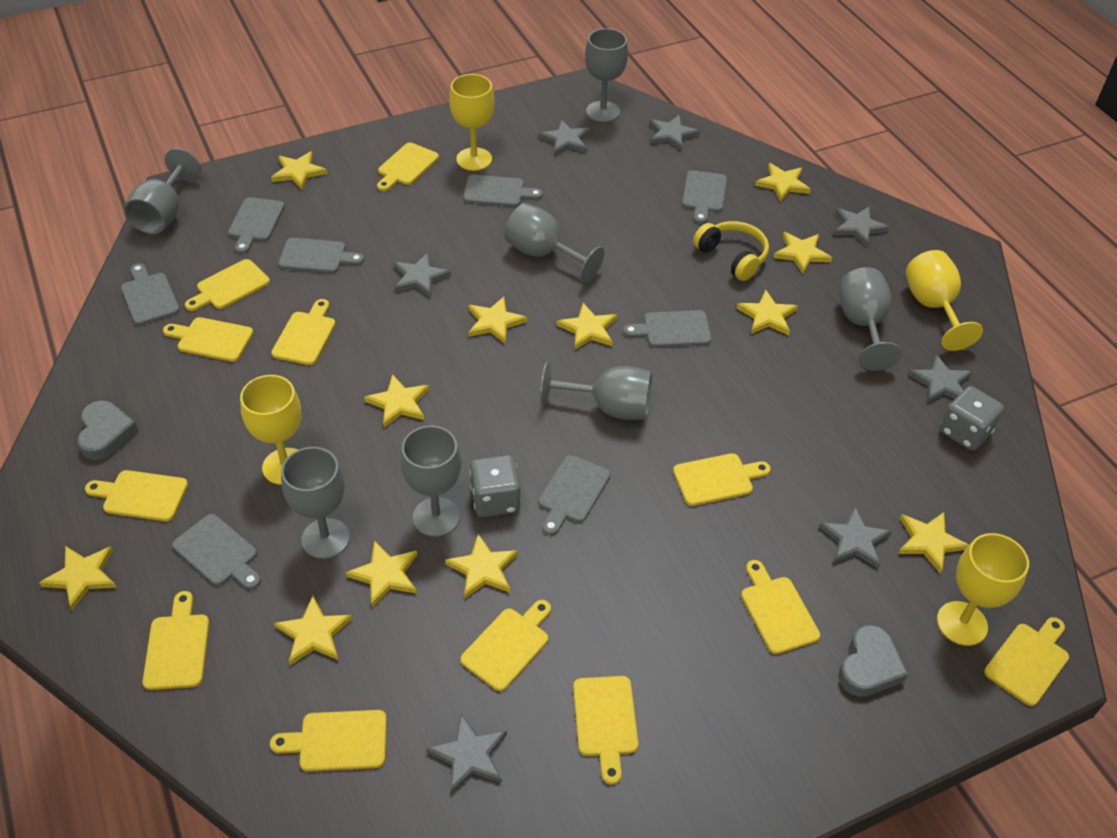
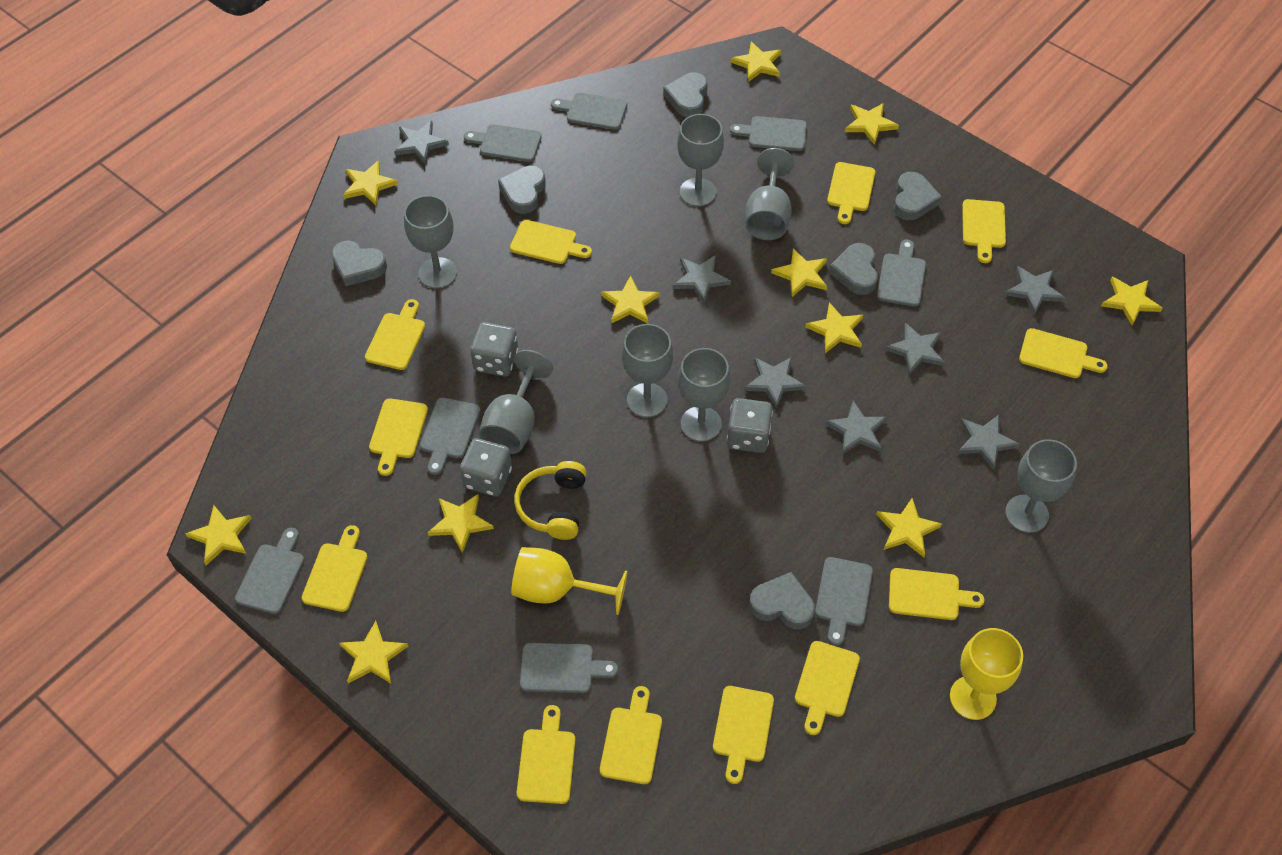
grey dice: [469,455,521,517] [940,386,1004,451] = 2 -> [460,438,512,497] [470,322,518,377] [727,398,773,453] = 3
grey heart: [77,400,139,460] [838,625,908,697] = 2 -> [331,240,387,286] [498,165,546,214] [663,72,707,117] [749,572,815,629] [829,243,878,295] [894,172,942,220] = 6
yellow goblet: [240,375,302,485] [449,74,495,171] [906,250,983,351] [937,533,1029,646] = 4 -> [511,547,628,615] [950,628,1023,720] = 2
yellow star: [39,546,117,610] [271,151,327,190] [274,596,352,665] [346,541,417,607] [364,374,429,427] [445,534,518,599] [468,297,527,345] [556,303,617,350] [737,290,798,335] [755,163,811,202] [773,232,832,274] [898,512,969,574] = 12 -> [185,505,252,565] [339,621,408,684] [343,160,398,205] [428,494,494,553] [601,275,660,323] [731,41,781,82] [771,248,827,297] [805,302,863,353] [845,103,899,145] [876,498,942,557] [1101,277,1162,326] = 11

